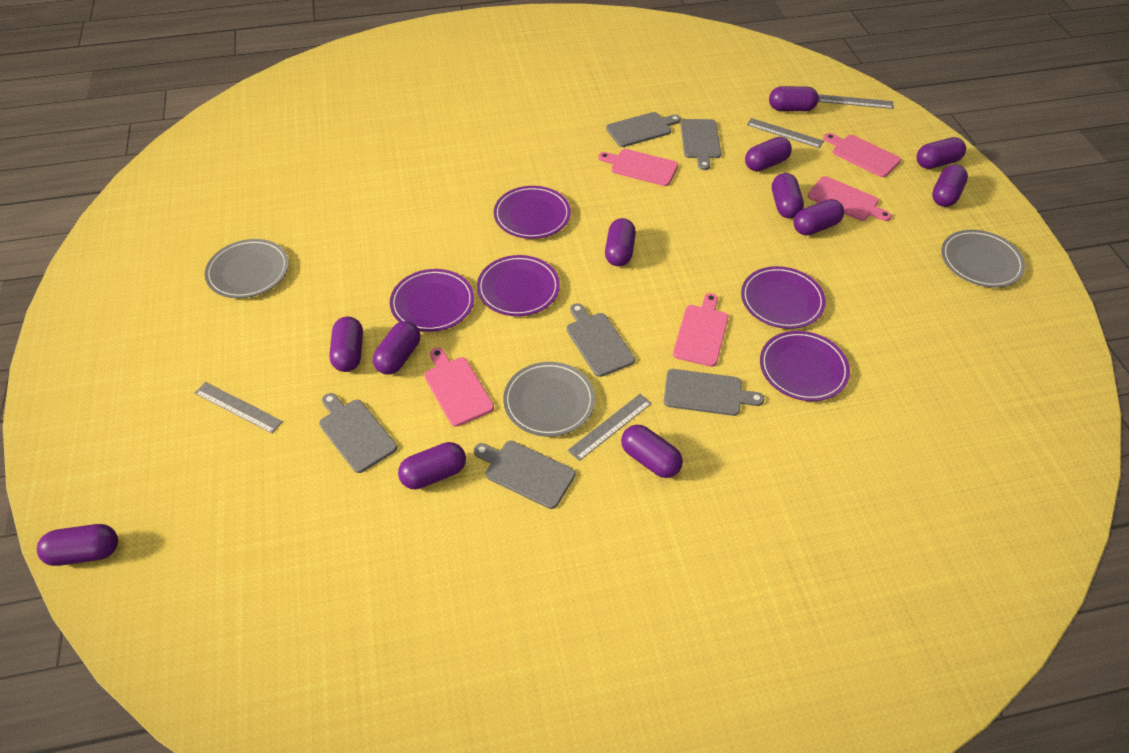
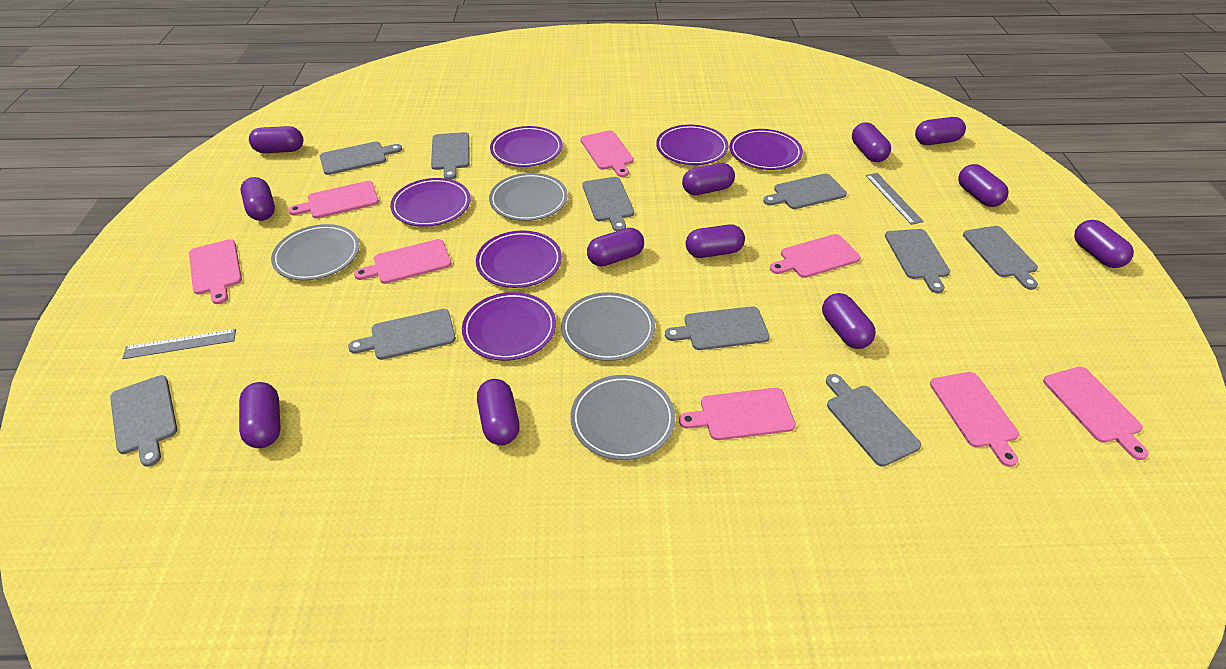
grey cutting board: [319,393,397,473] [474,441,575,509] [566,303,635,377] [606,112,681,147] [664,369,764,416] [681,119,721,170] = 6 -> [110,375,177,467] [320,141,402,175] [348,309,456,360] [431,132,470,180] [582,177,634,231] [665,306,770,350] [763,174,847,209] [826,374,921,467] [885,229,950,293] [963,226,1038,290] = 10
grey plate: [205,239,289,298] [503,362,595,437] [941,230,1025,288] = 3 -> [271,224,360,281] [489,173,568,221] [561,292,655,361] [571,375,675,460] = 4
grey ruler: [195,382,283,434] [568,394,652,461] [747,118,824,148] [818,94,894,109] = 4 -> [122,329,236,359] [866,173,924,225] = 2
pink cutting board: [424,348,494,427] [598,149,678,186] [673,293,729,367] [808,176,892,221] [824,133,901,177] = 5 -> [189,239,242,304] [288,181,379,218] [354,239,452,284] [580,130,634,177] [679,388,796,440] [770,234,861,278] [930,372,1019,467] [1043,367,1149,460] = 8
purple plate: [390,269,474,332] [477,255,560,316] [494,186,571,239] [741,266,826,329] [760,331,850,401] = 5 -> [390,178,471,227] [462,292,556,361] [476,231,562,288] [490,126,562,167] [656,125,729,165] [730,129,803,170] = 6

